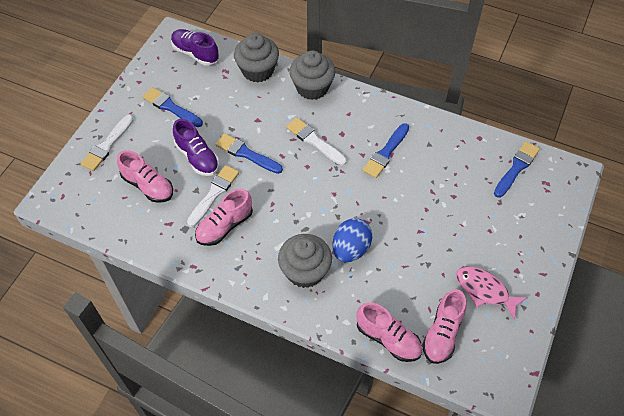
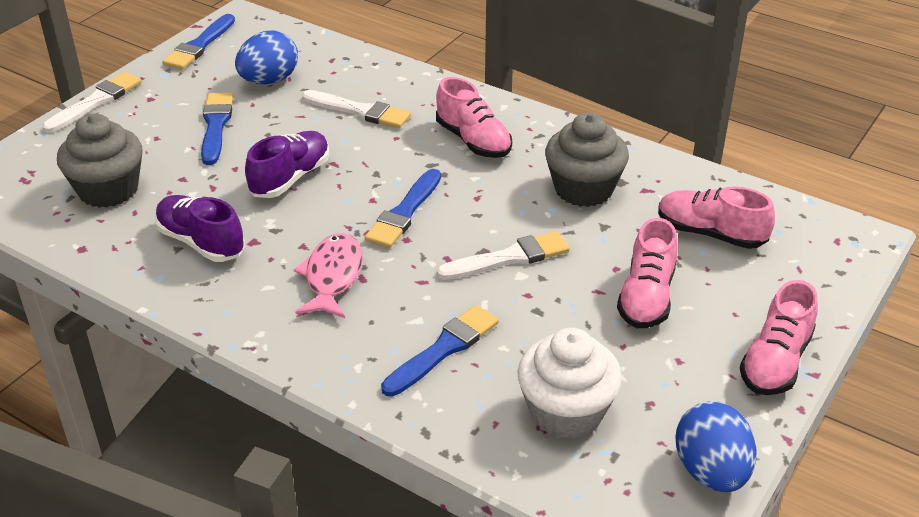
blue egg: [332,218,372,262] = 1 -> [235,30,298,84] [675,401,757,492] = 2
grey cupcake: [234,33,279,82] [278,234,332,288] [289,50,335,100] = 3 -> [57,113,143,208] [545,113,629,207] = 2
white cupcake: none = 0 -> [518,328,622,440] = 1

